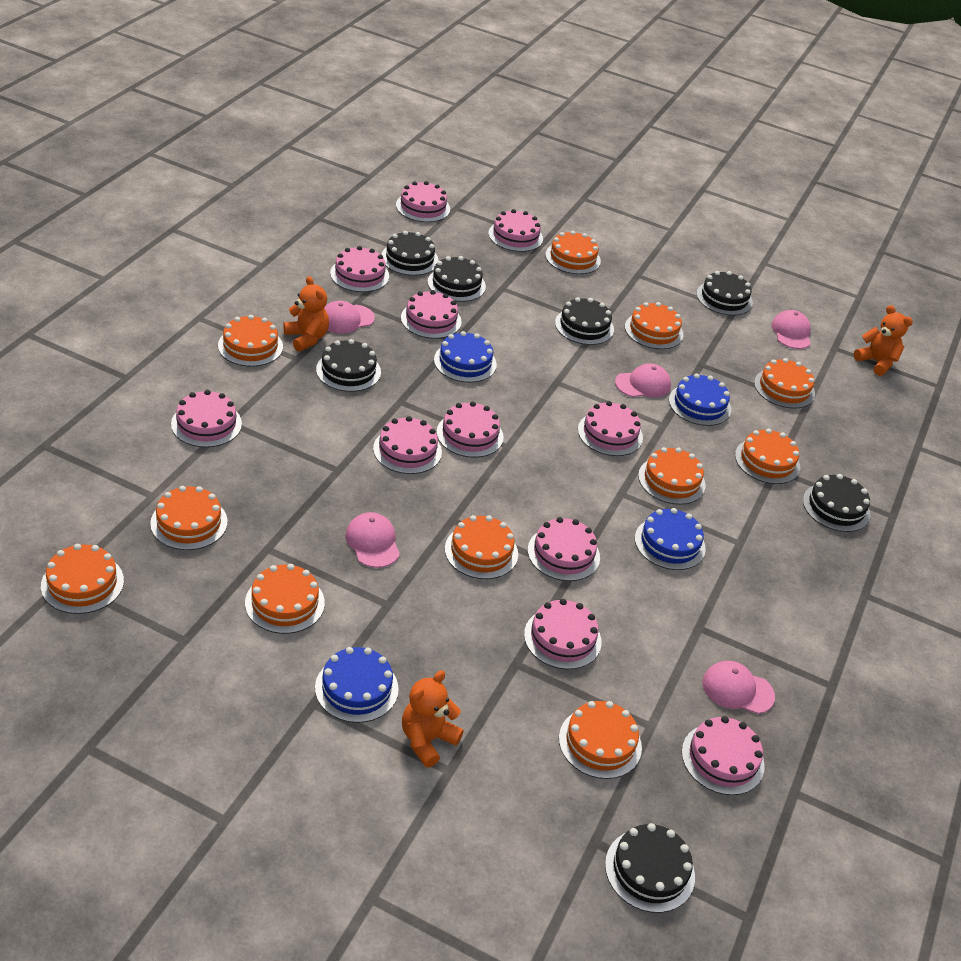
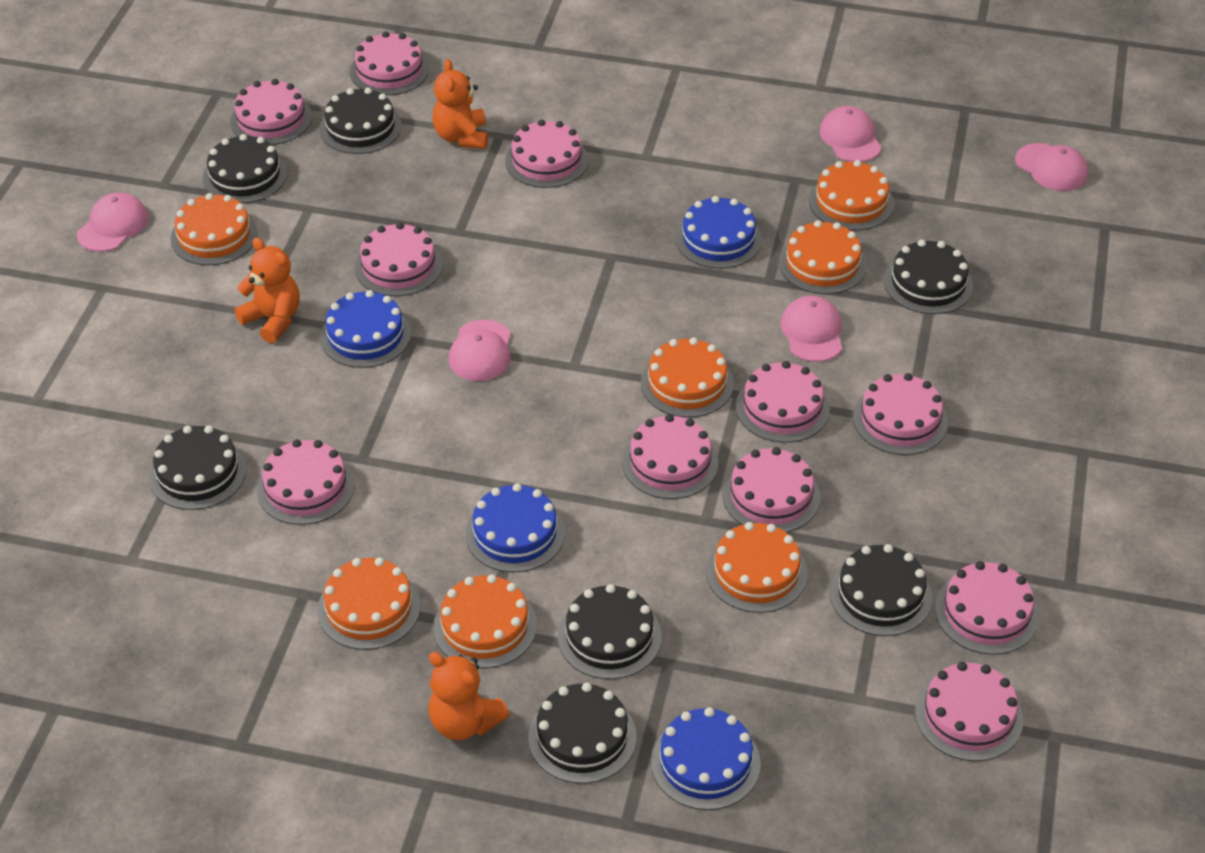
orange cake: [41,544,124,614] [150,486,227,550] [218,315,283,367] [245,564,325,634] [445,515,518,579] [545,231,601,274] [559,701,642,779] [625,302,683,349] [638,447,706,505] [735,428,800,484] [754,358,815,408] = 11 -> [170,193,258,265] [317,557,421,650] [433,574,537,668] [641,337,734,418] [706,522,807,613] [779,220,867,294] [809,160,894,231] = 7

